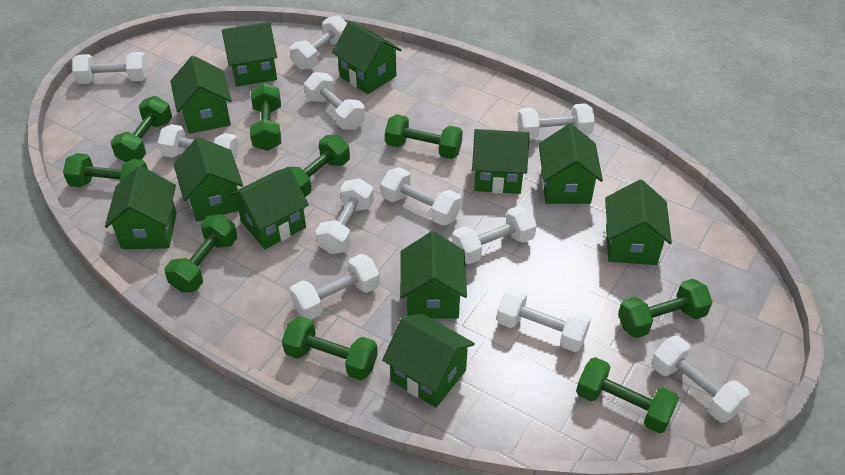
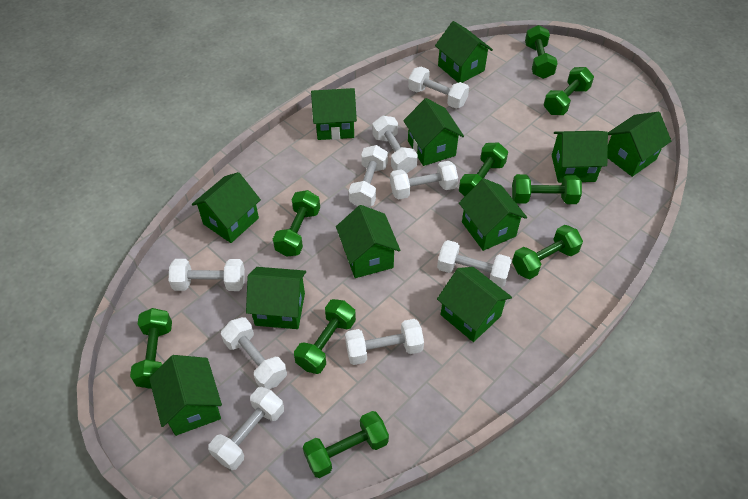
white dumbbell: [72,52,148,84] [158,124,239,162] [290,15,347,70] [290,254,380,320] [304,72,365,130] [316,178,374,254] [381,167,461,226] [452,206,537,264] [497,287,591,352] [517,103,595,140] [651,336,750,423] = 11 -> [169,259,245,291] [208,387,284,470] [221,317,287,389] [345,319,424,365] [349,145,388,207] [372,115,418,173] [390,161,458,199] [408,67,469,109] [437,240,512,288] = 9

